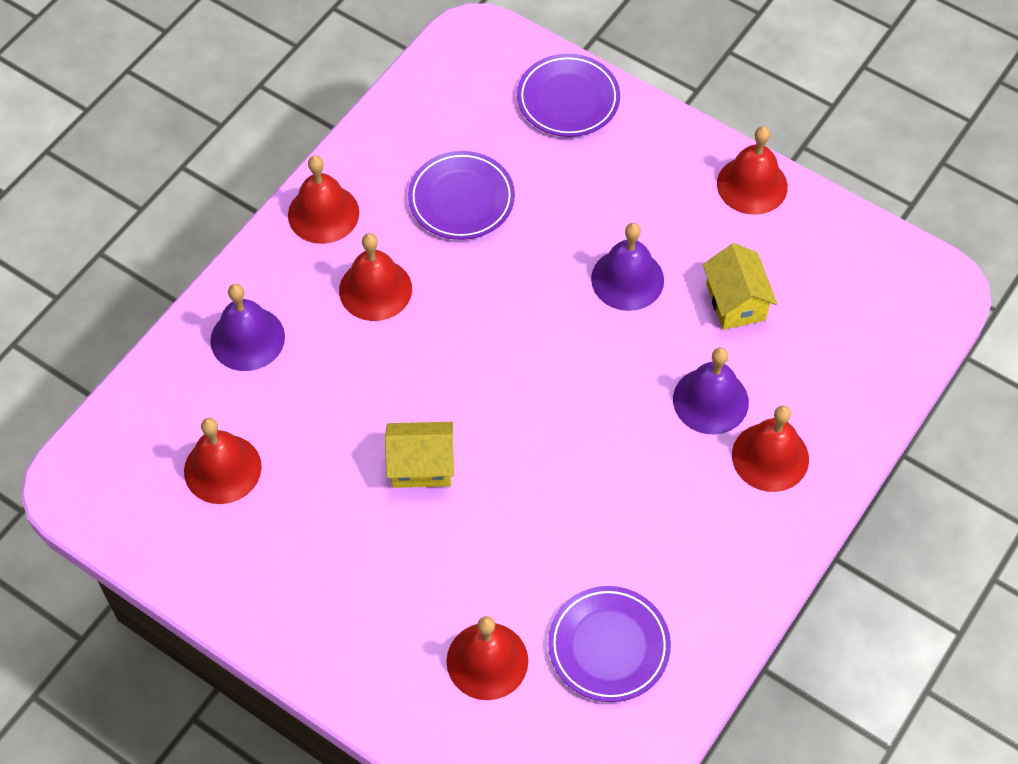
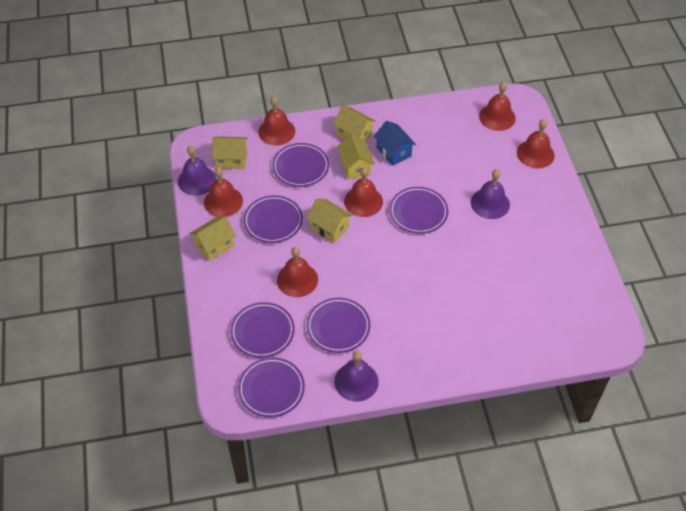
blue house: none = 0 -> [374,121,416,166] = 1
purple plate: [408,151,515,240] [517,54,620,137] [548,586,671,702] = 3 -> [230,302,295,358] [238,357,305,418] [243,195,303,243] [272,143,329,187] [306,298,371,353] [389,187,448,234] = 6
yellow house: [385,422,454,488] [703,243,777,330] = 2 -> [190,216,236,261] [212,136,248,169] [306,199,352,243] [333,106,376,140] [337,134,375,180] = 5

